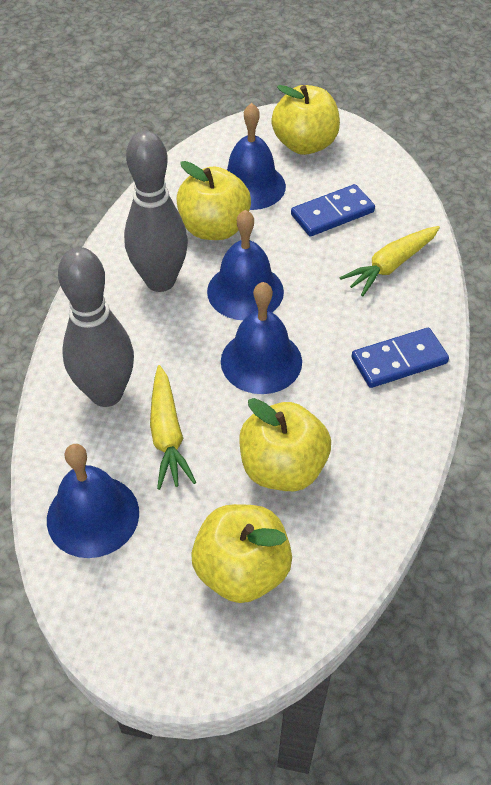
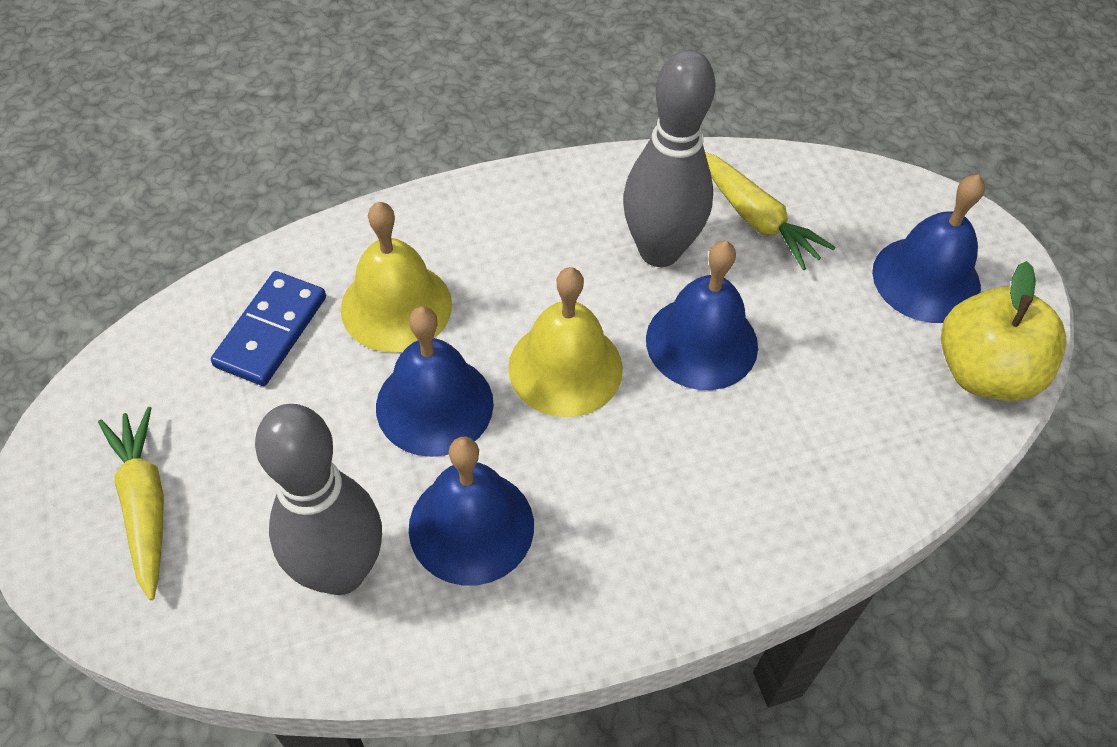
blue domino: [291,184,375,237] [352,328,449,388] = 2 -> [211,271,326,386] = 1
yellow apple: [176,161,251,240] [191,504,292,603] [239,398,331,491] [271,85,340,155] = 4 -> [941,261,1066,401] = 1
yellow bell: none = 0 -> [341,202,452,353] [508,267,623,417] = 2

